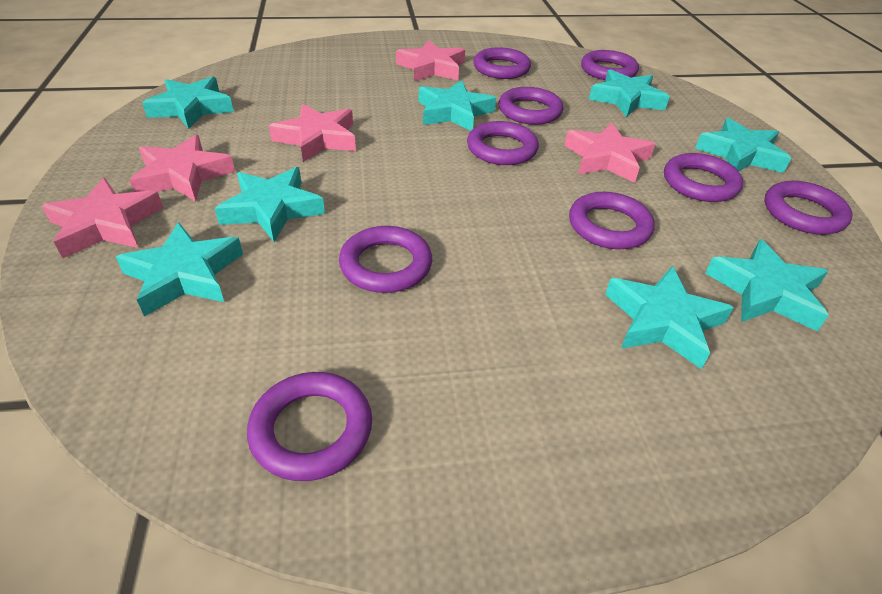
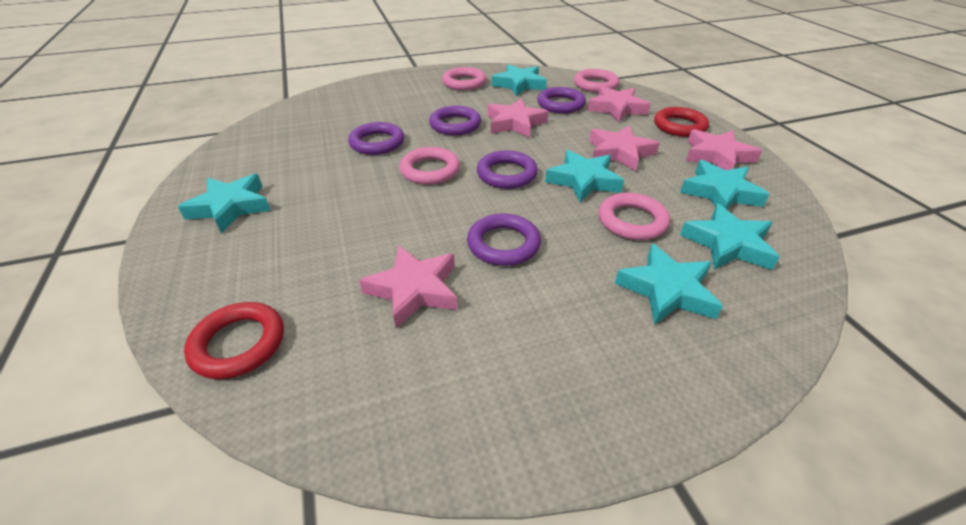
pink ring: none = 0 -> [400,147,460,185] [442,67,486,90] [574,69,619,92] [599,193,670,240] = 4
purple ring: [247,372,372,481] [339,226,432,293] [467,121,539,165] [473,47,531,79] [499,87,563,125] [569,192,655,249] [581,50,639,80] [664,153,743,202] [764,181,853,235] = 9 -> [348,122,404,155] [429,106,481,135] [467,213,541,266] [477,150,538,189] [537,87,586,113] = 5
red ring: none = 0 -> [184,302,284,379] [654,107,709,137] = 2
turquoise star: [116,222,243,317] [142,77,234,129] [215,167,325,242] [419,80,496,131] [589,69,670,117] [605,266,734,369] [695,118,791,173] [705,239,829,331] = 8 -> [178,174,271,233] [492,64,547,96] [545,150,624,202] [615,244,723,325] [680,160,770,210] [680,204,780,270] = 6

